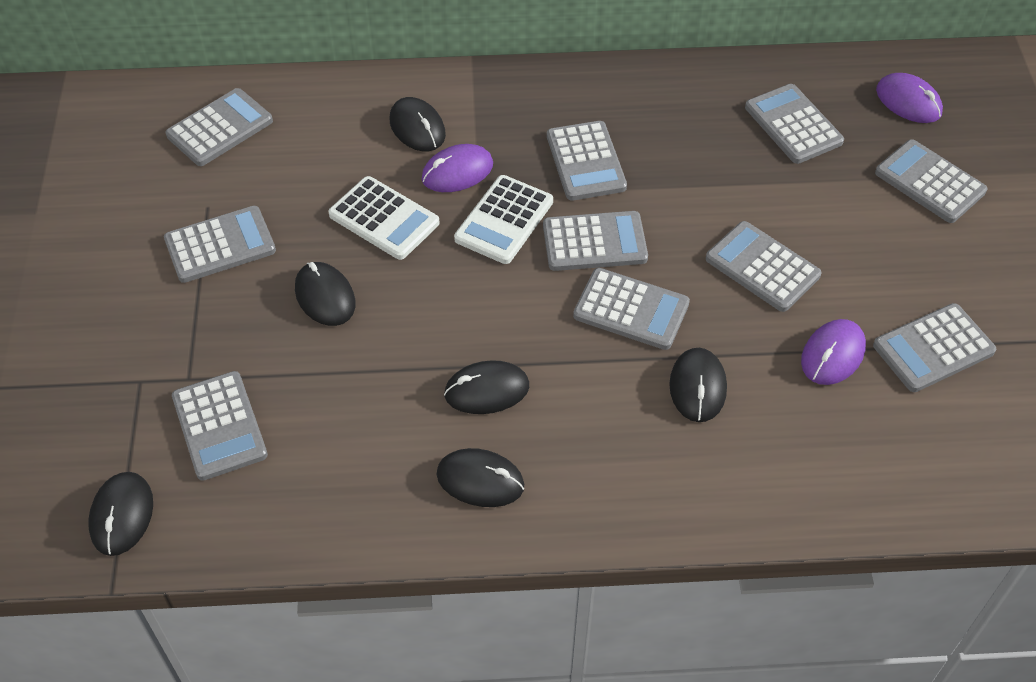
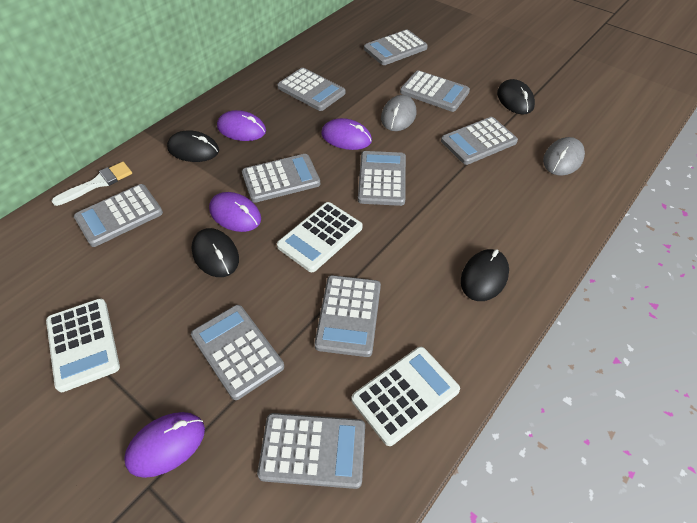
black mouse: [88,472,153,556] [295,262,355,326] [390,97,446,151] [436,448,524,507] [444,360,529,414] [669,348,727,422] = 6 -> [167,130,219,162] [192,228,239,277] [461,249,509,301] [497,79,535,114] = 4
grey mouse: none = 0 -> [381,95,416,131] [543,137,585,176] = 2
purple mouse: [422,144,493,192] [801,319,866,385] [876,73,943,123] = 3 -> [124,412,205,478] [209,192,261,232] [217,110,266,141] [321,118,372,150] = 4
white brush: none = 0 -> [52,162,132,206] = 1
white calculator: [328,176,440,260] [454,175,553,264] = 2 -> [46,298,120,392] [277,202,362,272] [352,347,460,446] = 3

